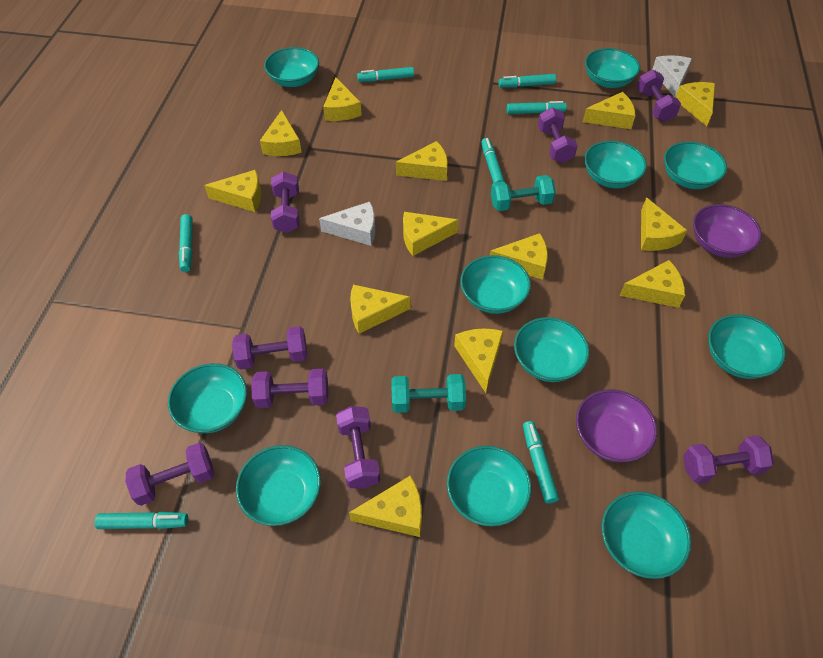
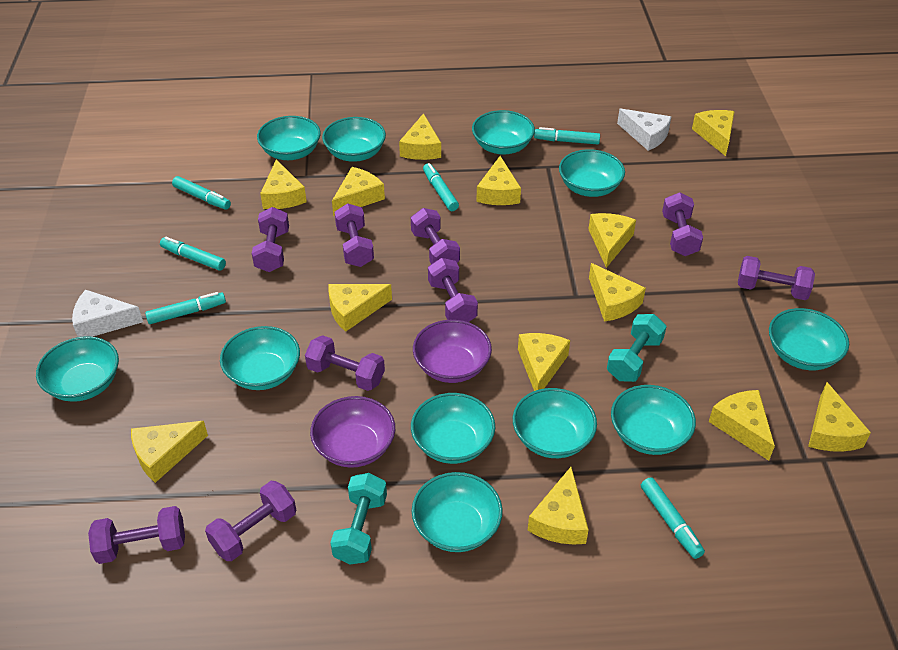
purple dumbbell: [126,443,214,506] [232,326,307,370] [251,369,328,408] [271,172,300,233] [336,406,380,489] [538,108,578,163] [637,69,681,122] [683,435,774,484] = 8 -> [88,506,185,564] [205,481,296,561] [252,207,289,272] [305,335,385,391] [334,203,374,267] [411,208,460,264] [428,258,478,322] [662,192,703,256] [738,256,815,300] = 9
turquoise marker: [95,512,188,529] [179,214,193,272] [357,67,414,82] [481,138,505,183] [498,74,556,88] [506,101,567,114] [523,421,559,504] = 7 -> [145,292,226,324] [160,237,226,271] [172,176,231,209] [423,163,459,211] [534,127,600,145] [641,477,705,559] = 6

